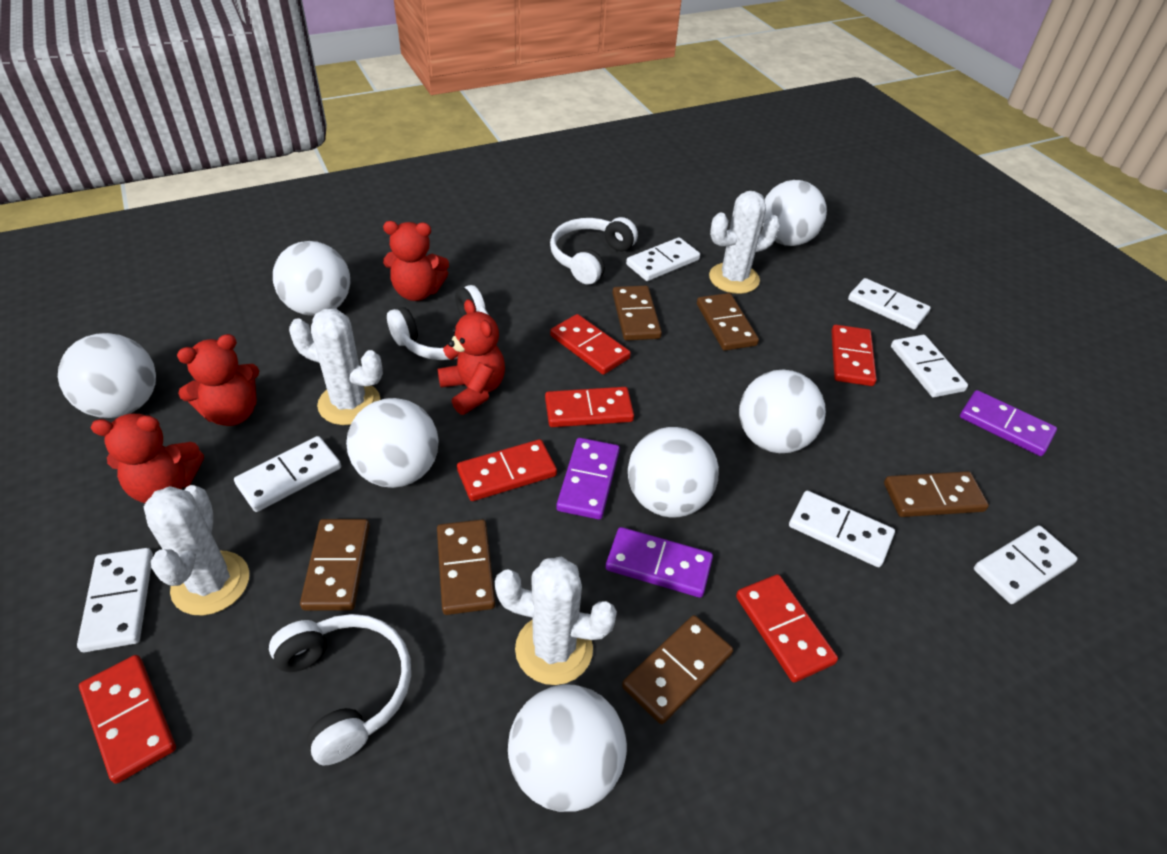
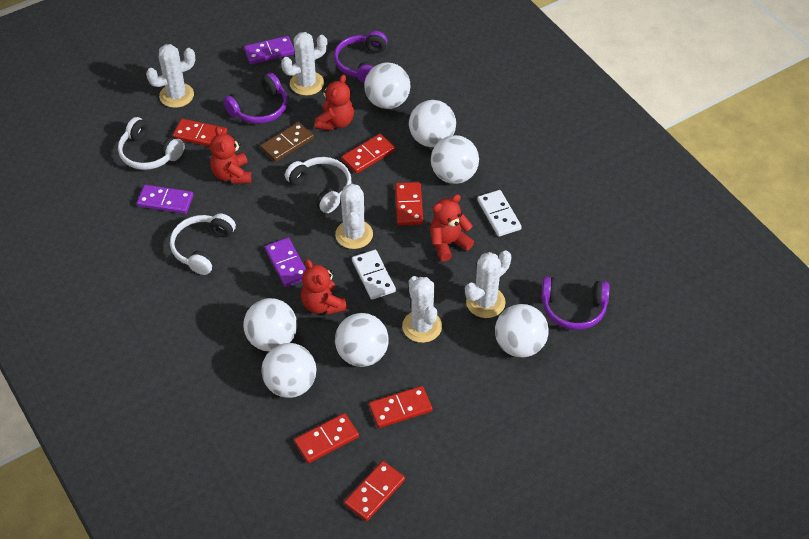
brown domino: [300,519,370,611] [437,520,495,615] [613,286,662,341] [622,615,733,724] [697,293,759,351] [884,471,989,517] = 6 -> [261,122,314,162] = 1
purple headphones: none = 0 -> [223,73,288,124] [334,31,387,83] [541,277,609,330] = 3
white cactus: [144,485,249,616] [289,308,383,425] [495,557,617,685] [709,191,780,294] = 4 -> [146,44,195,108] [281,32,327,96] [335,184,373,249] [402,276,442,343] [465,250,511,318] = 5
white domino: [77,548,153,652] [234,436,341,512] [626,237,700,281] [789,491,895,567] [848,278,931,330] [891,335,968,397] [974,525,1077,604] = 7 -> [352,250,396,300] [477,190,522,237] = 2

